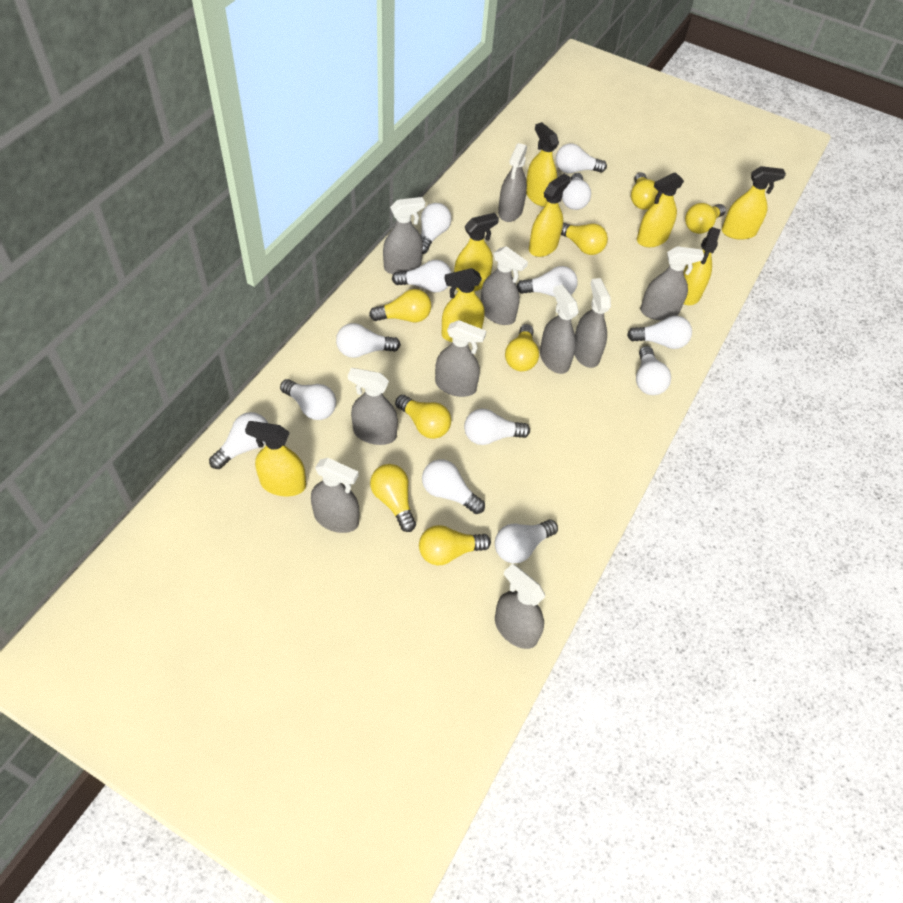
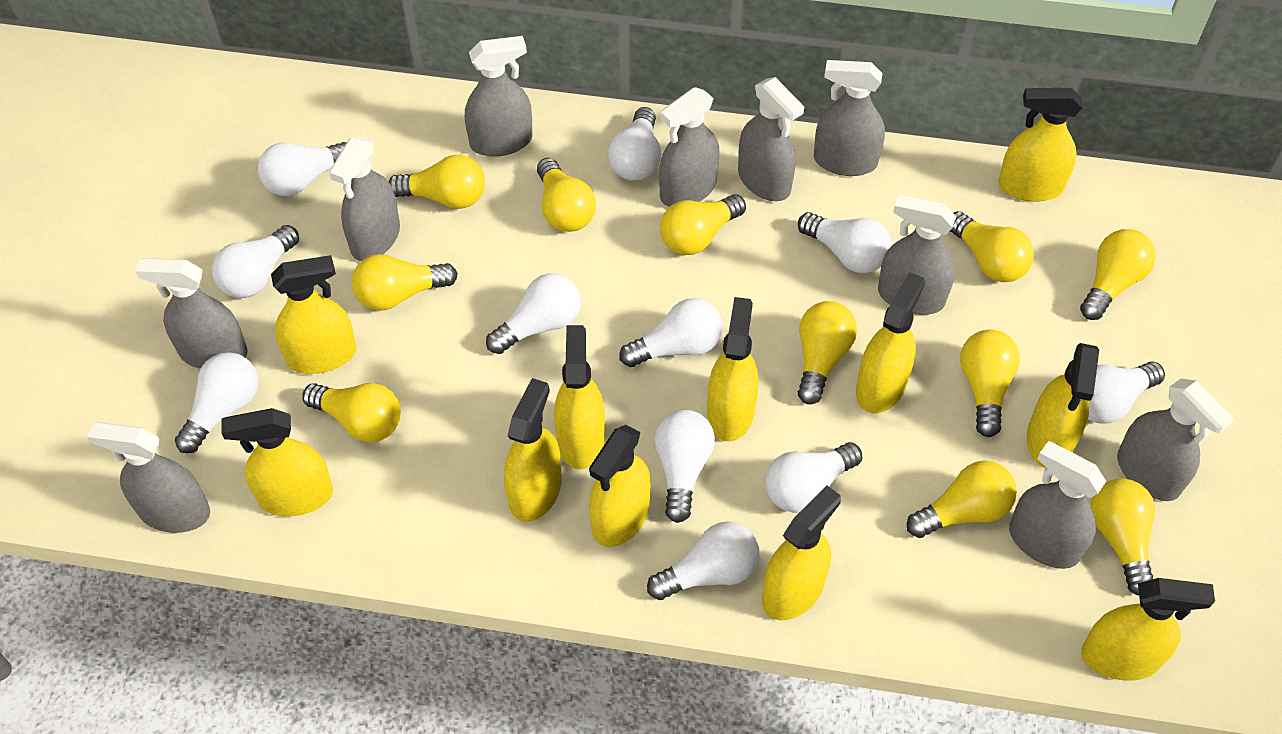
white light bulb: [209,412,268,469] [280,379,336,420] [336,323,401,358] [392,260,452,292] [421,203,452,254] [422,459,485,514] [464,409,530,445] [495,519,558,563] [517,266,578,297] [556,143,607,173] [562,173,591,210] [627,316,692,349] [636,346,671,395] = 13 -> [175,352,258,453] [212,225,299,298] [258,142,347,196] [486,273,581,354] [608,107,661,181] [619,298,722,367] [647,522,760,600] [655,410,715,523] [765,442,862,513] [798,212,892,273] [1088,361,1165,424] = 11
yellow light bulb: [369,289,431,322] [370,464,416,532] [395,395,451,439] [419,525,491,565] [505,324,539,371] [561,222,608,255] [631,172,659,210] [685,203,726,234] = 8 -> [302,383,401,442] [352,254,458,311] [388,155,485,209] [537,158,596,232] [660,194,746,255] [798,301,857,404] [906,461,1017,538] [950,211,1034,282] [960,330,1020,437] [1080,229,1156,320] [1090,478,1155,595] = 11
yellow spray bottle: [245,421,306,496] [442,268,485,342] [454,213,499,292] [526,122,559,207] [529,174,571,257] [637,172,684,247] [683,227,721,305] [722,166,786,240] = 8 -> [221,408,333,517] [271,255,356,374] [504,378,562,522] [554,325,605,469] [589,425,651,547] [707,297,758,441] [762,485,841,620] [856,272,925,413] [998,88,1082,202] [1027,343,1099,468] [1081,578,1215,681] = 11

